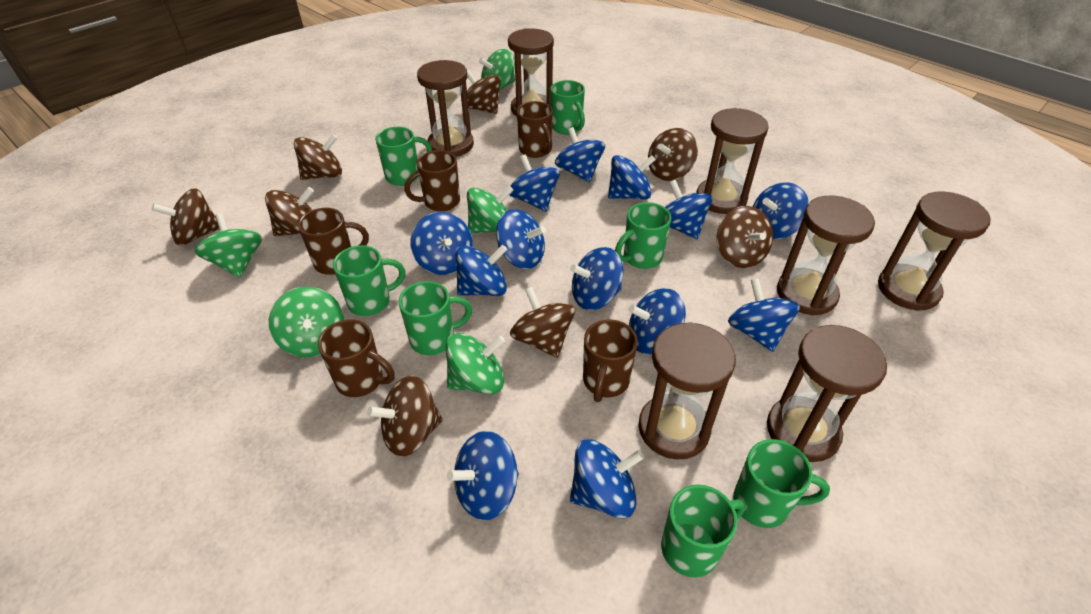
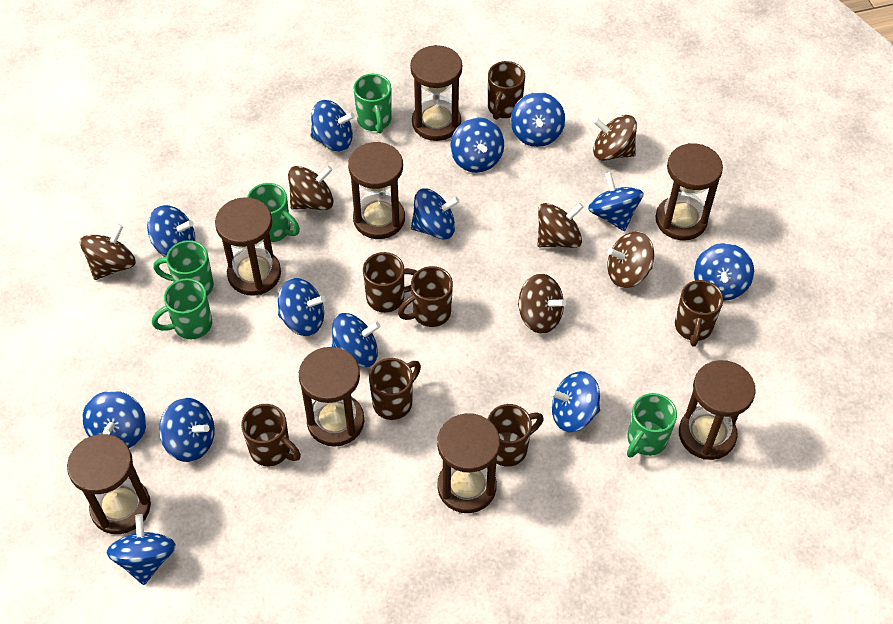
brown hourglass: [417,60,474,157] [508,28,554,116] [639,322,736,460] [696,108,769,214] [767,325,887,462] [777,196,875,315] [878,191,990,311] = 7 -> [67,434,151,534] [215,197,281,296] [299,347,364,447] [348,142,405,239] [410,45,462,141] [437,413,500,513] [655,143,723,240] [679,360,756,460] = 8
brown mug: [298,208,369,275] [318,319,395,397] [404,150,460,211] [517,101,553,158] [583,320,638,402] = 5 -> [241,404,301,466] [363,252,417,313] [369,358,421,420] [398,266,453,327] [488,61,525,120] [488,404,544,467] [675,280,723,347] = 7
brown spinning top: [152,188,220,246] [265,187,314,236] [294,134,342,180] [367,376,443,457] [467,70,501,114] [510,287,575,358] [648,128,698,181] [716,206,773,268] = 8 -> [80,224,136,280] [288,166,334,210] [518,274,566,334] [537,203,584,248] [593,115,637,161] [607,231,654,288] = 6
green mug: [333,245,405,316] [375,127,432,186] [398,281,472,355] [550,80,585,135] [615,202,671,269] [661,484,746,578] [733,439,830,528] = 7 -> [152,278,212,339] [153,240,214,296] [247,183,300,242] [353,74,392,133] [627,393,677,457] = 5
green spinning top: [195,213,262,278] [269,287,344,357] [446,333,505,394] [467,185,513,234] [479,49,515,91] = 5 -> none = 0

